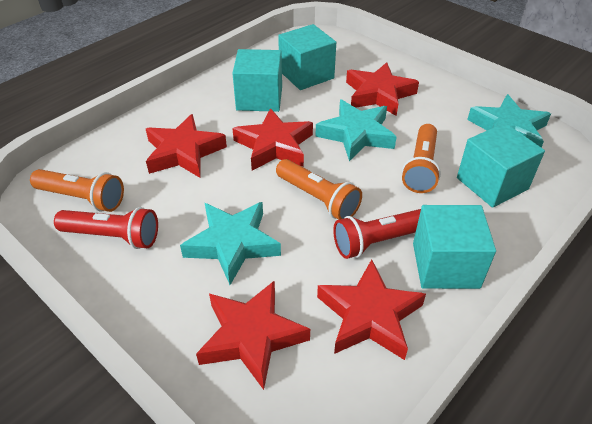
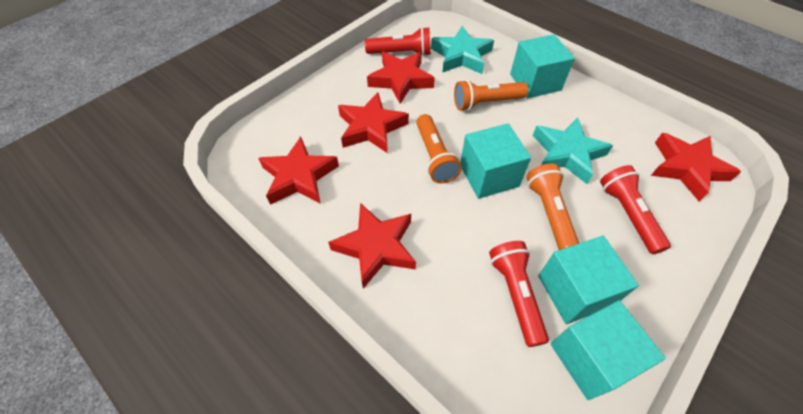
red flashlight: [54,207,158,249] [333,209,421,259] = 2 -> [365,27,431,56] [489,241,549,347] [600,165,671,254] = 3
turquoise star: [180,202,281,285] [315,100,397,161] [467,94,551,147] = 3 -> [431,26,494,74] [533,117,613,184] = 2

